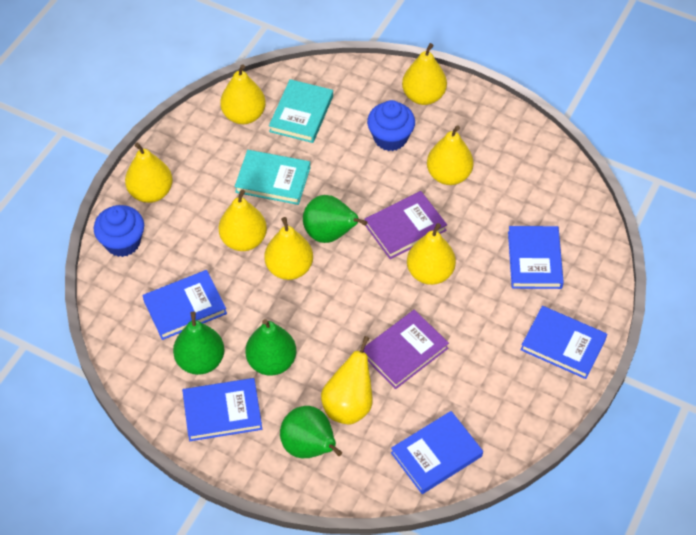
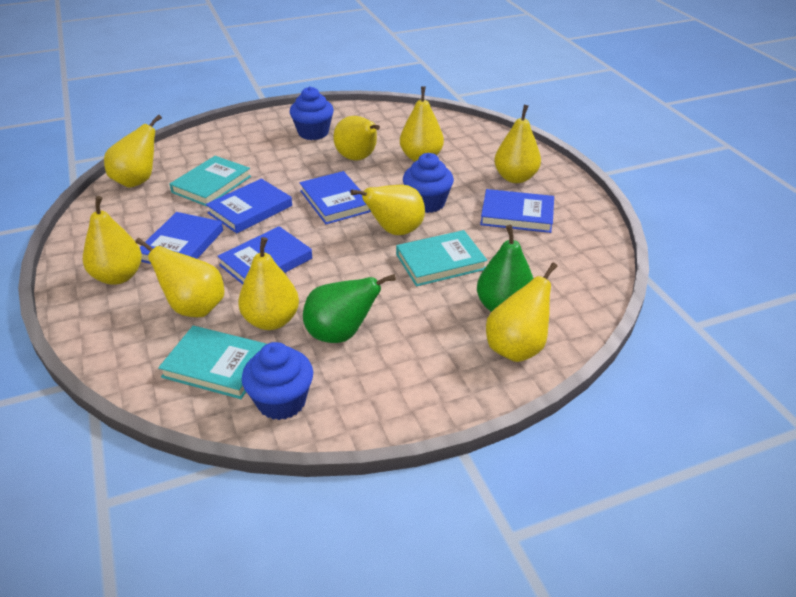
blue cupcake: [94,205,144,257] [367,100,415,151] = 2 -> [242,342,313,420] [290,87,334,140] [403,153,454,213] = 3
green pear: [173,311,225,375] [245,319,296,376] [280,406,342,458] [303,195,367,243] = 4 -> [303,274,396,343] [477,225,534,312] = 2
purple book: [363,310,449,389] [365,191,447,259] = 2 -> none = 0
turquoise book: [235,150,310,205] [269,79,333,143] = 2 -> [158,326,266,399] [169,156,251,206] [396,230,487,286] = 3
yellow pear: [125,143,173,203] [218,189,267,251] [220,64,266,124] [264,217,313,280] [321,336,372,424] [402,43,447,105] [407,223,456,285] [427,126,474,185] = 8 -> [83,196,142,285] [104,115,162,188] [135,238,224,317] [238,237,299,330] [333,116,380,161] [350,185,425,235] [400,86,444,162] [486,263,557,362] [494,105,541,183] = 9

